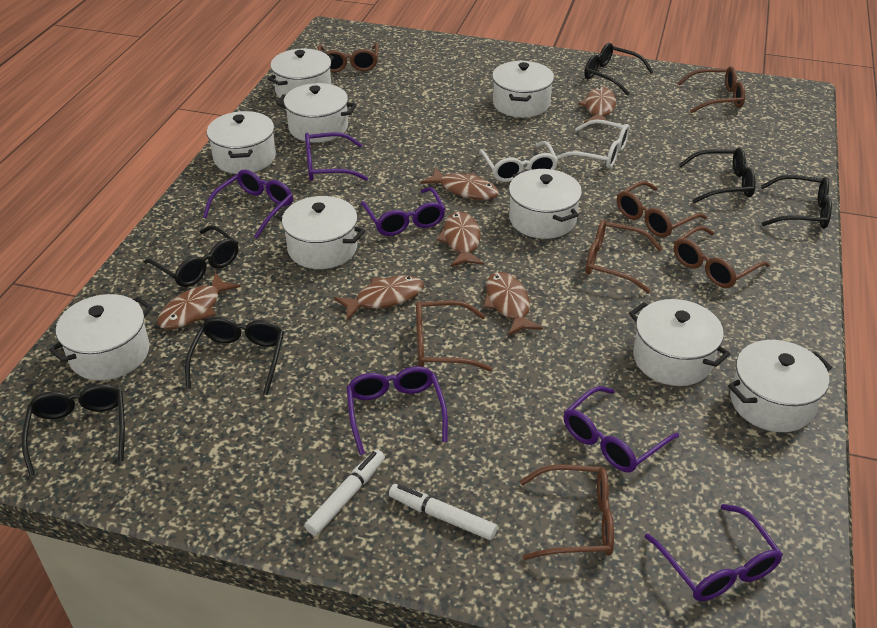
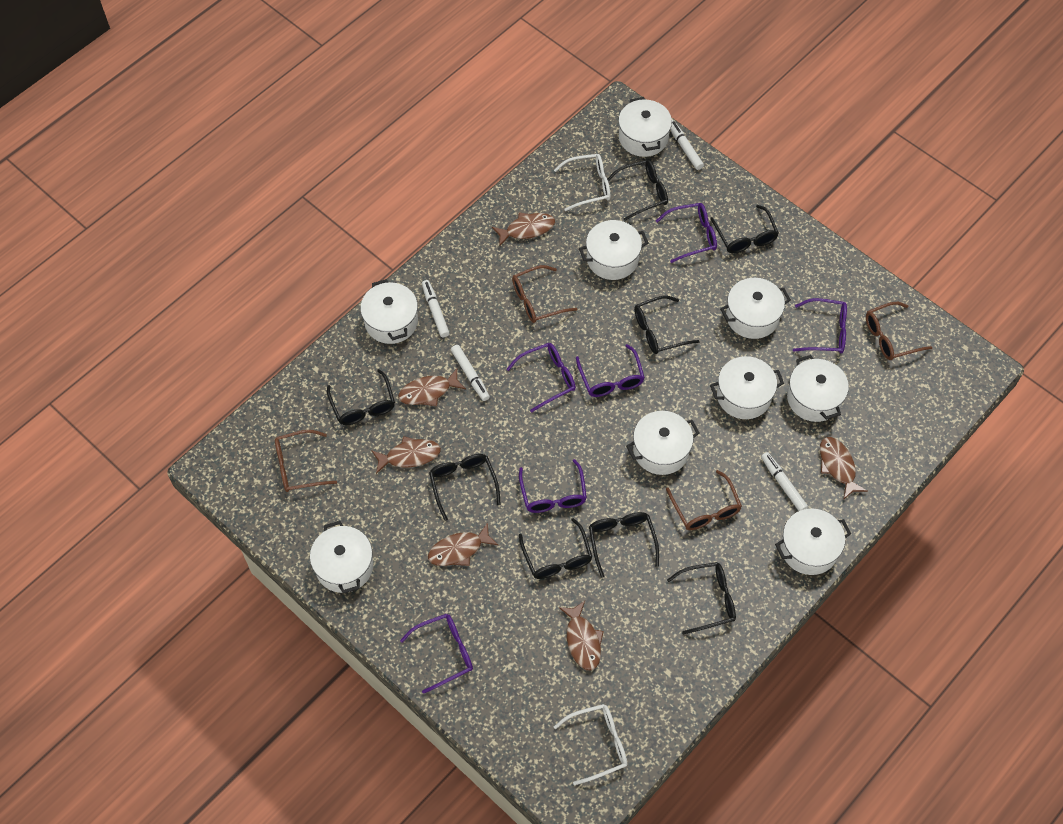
black glasses: [22,384,125,477] [143,225,239,287] [185,317,284,395] [584,43,653,96] [679,148,756,203] [761,175,832,229] = 6 -> [327,369,395,425] [429,454,501,521] [519,518,592,579] [589,512,659,578] [607,160,668,221] [634,296,700,354] [667,562,736,635] [710,205,779,253] = 8
brown glasses: [318,43,379,72] [416,300,492,371] [520,464,614,560] [586,220,663,293] [617,181,707,238] [674,226,770,288] [678,66,745,113] = 7 -> [275,430,337,492] [512,265,577,323] [666,470,742,530] [866,302,933,360] = 4
white marker: [305,450,385,536] [389,484,497,540] = 2 -> [422,280,449,338] [451,345,490,401] [670,120,704,170] [761,452,808,511] = 4

